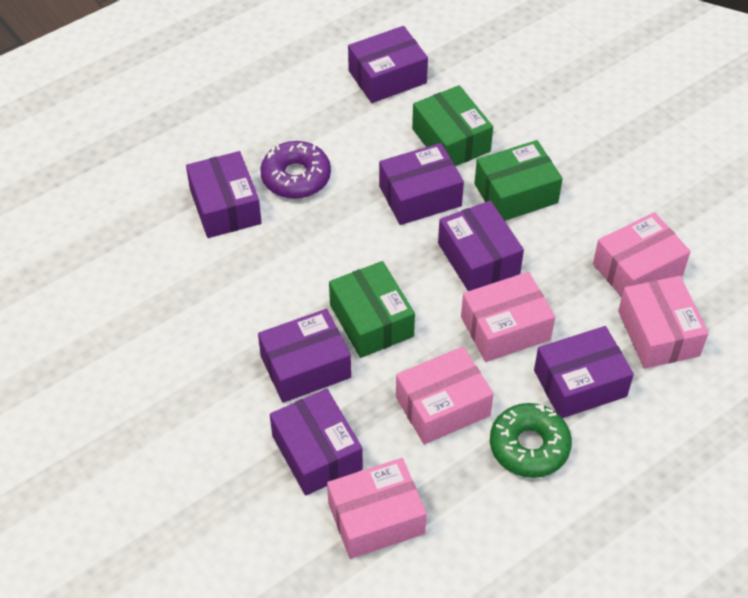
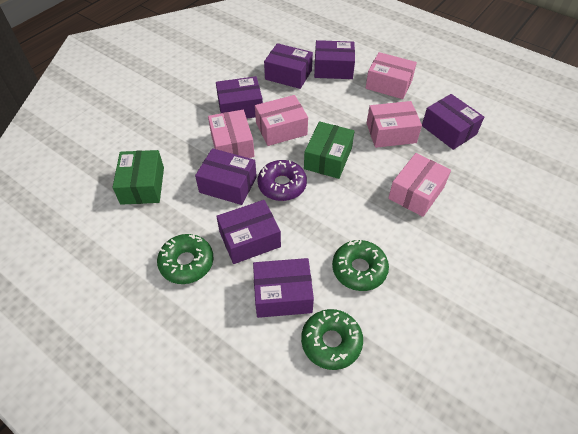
green box: [329,261,415,358] [412,85,493,166] [474,140,563,221] = 3 -> [113,150,164,205] [304,121,354,179] = 2
green donut: [490,403,572,478] = 1 -> [157,234,214,284] [301,309,363,370] [332,240,389,291] = 3

